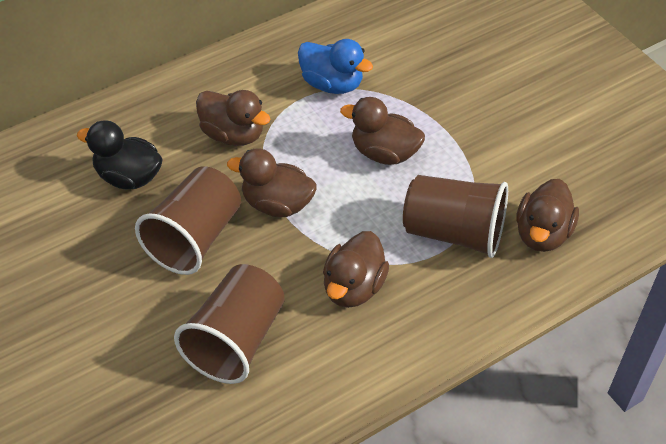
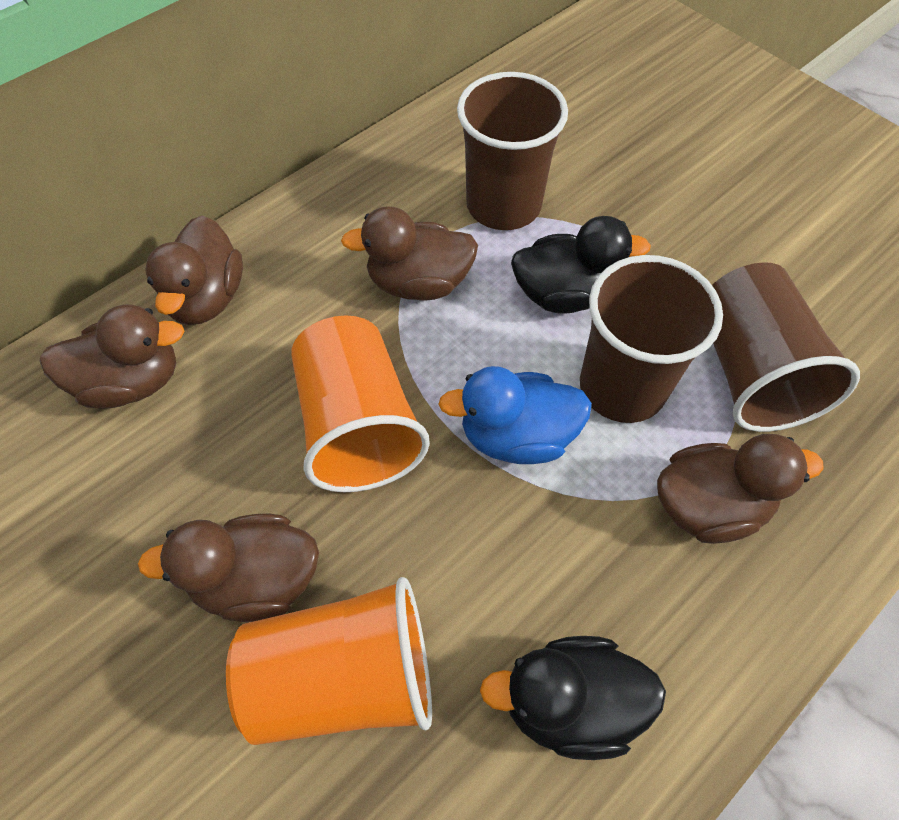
black duck: [77,120,163,190] = 1 -> [480,636,666,760] [511,216,651,313] = 2
orange cup: none = 0 -> [226,577,432,745] [291,315,430,492] = 2

